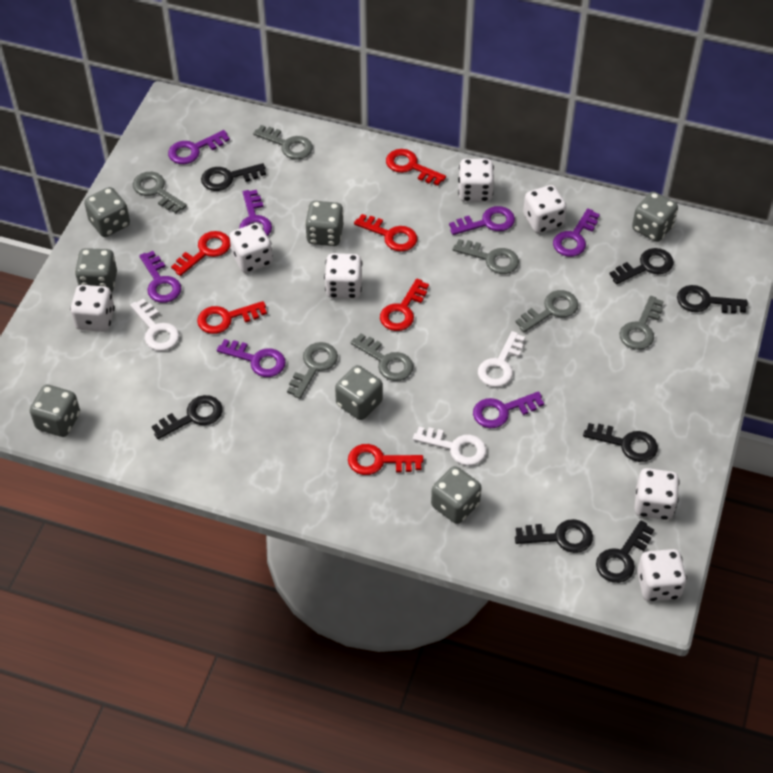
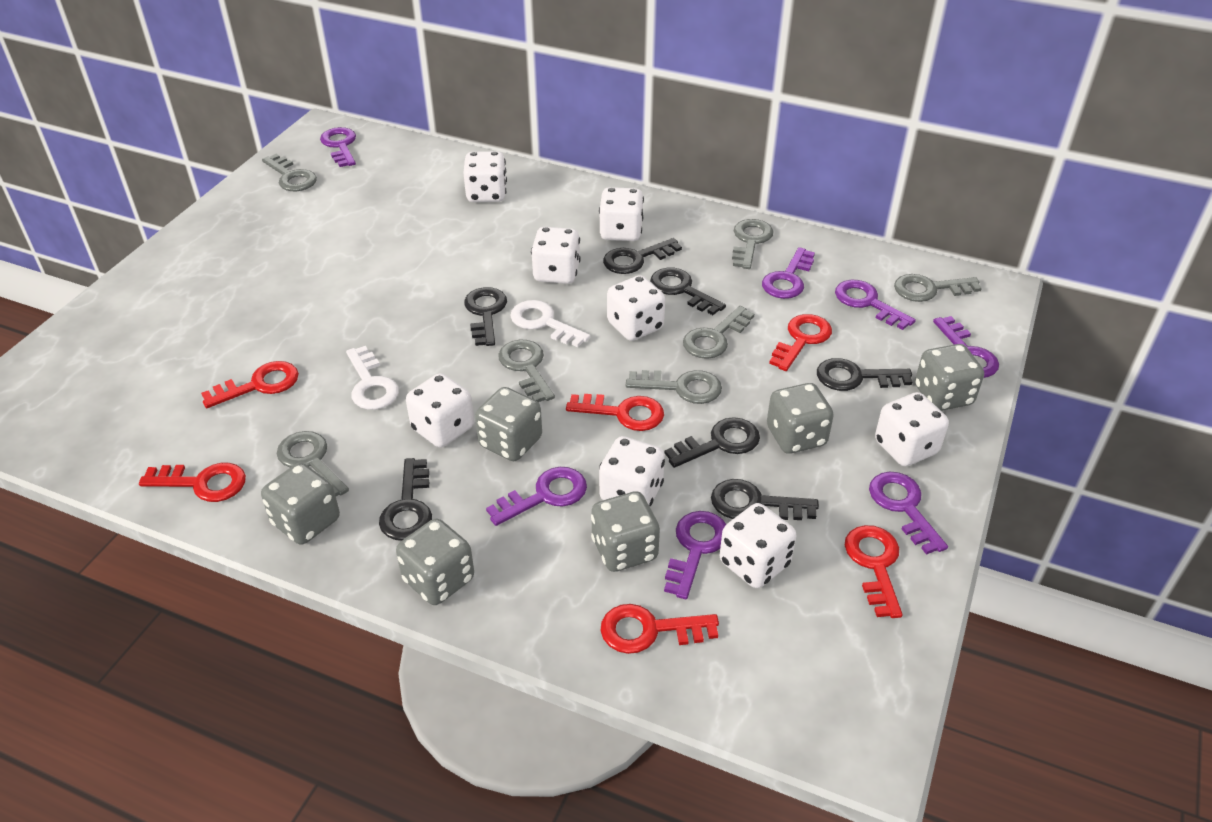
grey dice: [30,385,80,437] [75,248,117,292] [84,187,130,237] [305,201,344,246] [335,365,383,420] [431,466,482,524] [632,192,678,242] = 7 -> [261,463,340,545] [396,519,474,605] [475,387,542,461] [591,491,660,572] [767,383,834,454] [915,344,984,411] = 6
white dice: [70,285,115,332] [229,223,273,273] [324,253,362,299] [458,159,494,202] [523,185,567,233] [635,468,680,520] [637,549,687,601] = 7 -> [406,373,474,447] [463,151,507,202] [531,227,581,284] [599,187,644,241] [599,436,665,506] [607,275,665,341] [719,503,796,588] [875,392,949,466] = 8
white key: [130,298,179,351] [413,427,487,466] [478,331,525,387] = 3 -> [346,346,399,410] [511,300,590,347] = 2

